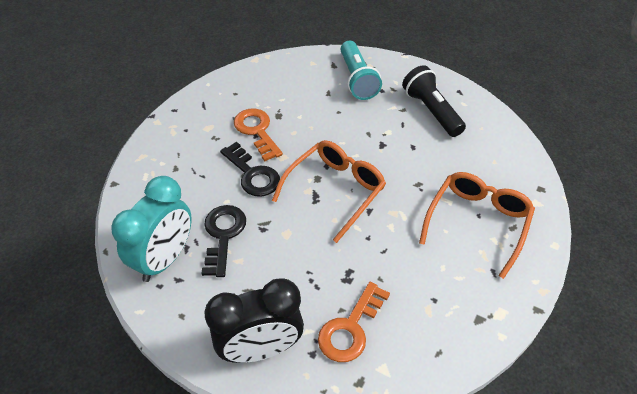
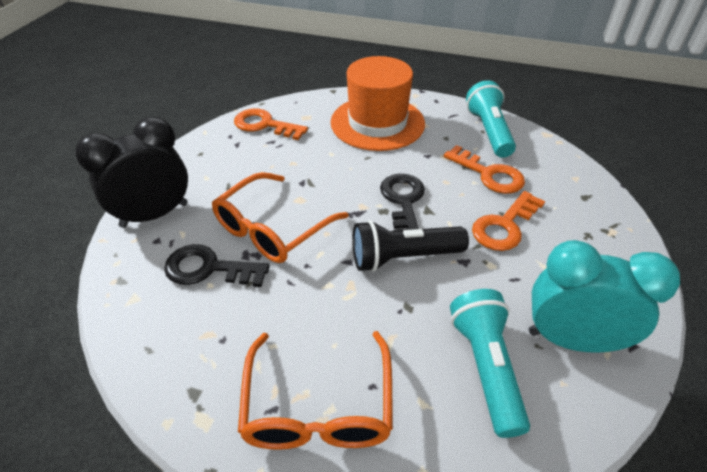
orange hat: none = 0 -> [331,56,425,151] = 1
orange key: [234,108,283,161] [318,282,390,362] = 2 -> [234,109,308,140] [444,145,525,194] [472,191,545,251] = 3
turquoise flashlight: [340,41,382,100] = 1 -> [450,289,530,438] [466,80,516,158] = 2

